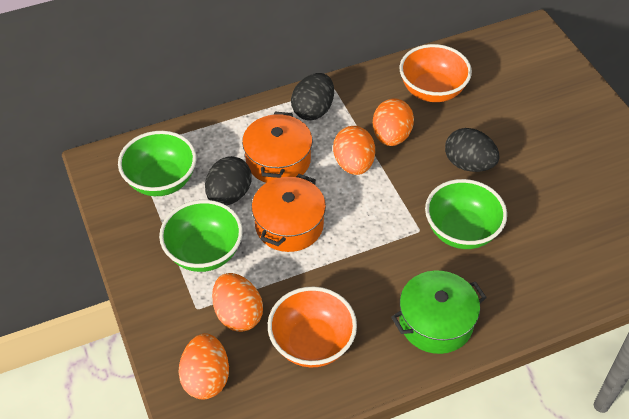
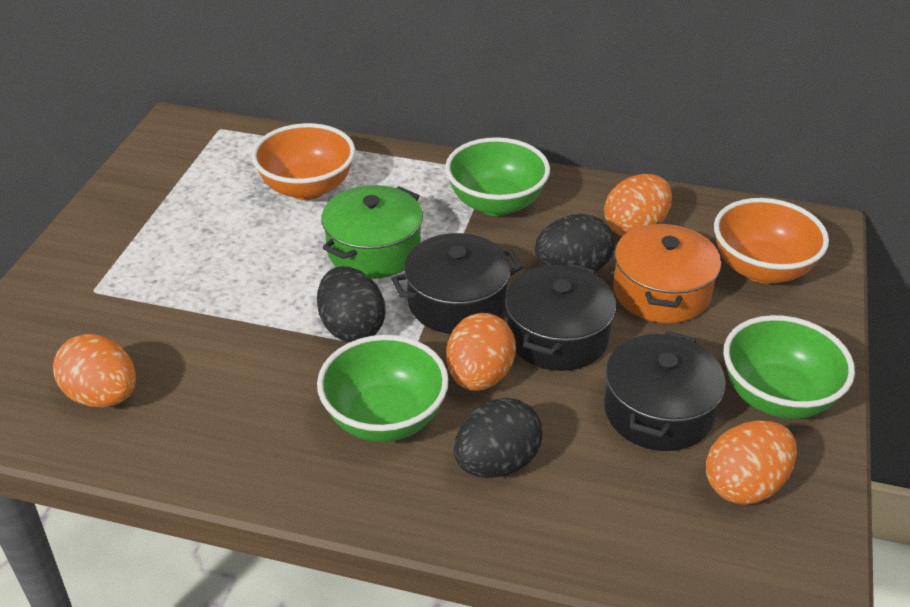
black pot: none = 0 -> [391,233,523,334] [505,263,616,371] [604,331,726,451] = 3
orange pot: [242,112,312,183] [252,174,326,252] = 2 -> [613,222,721,323] = 1

